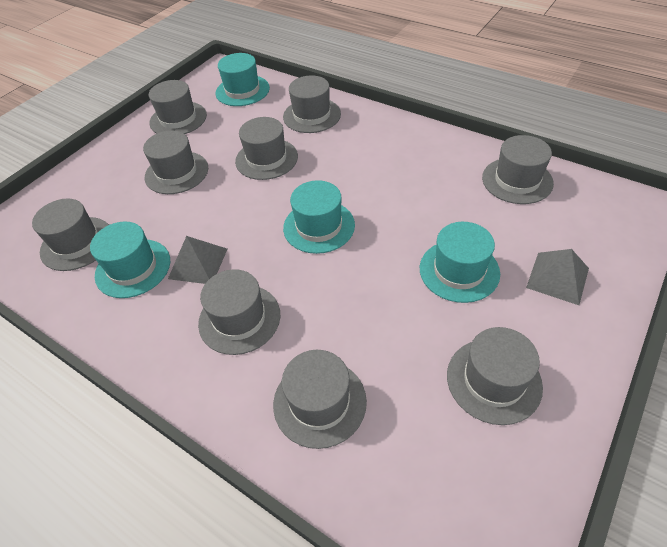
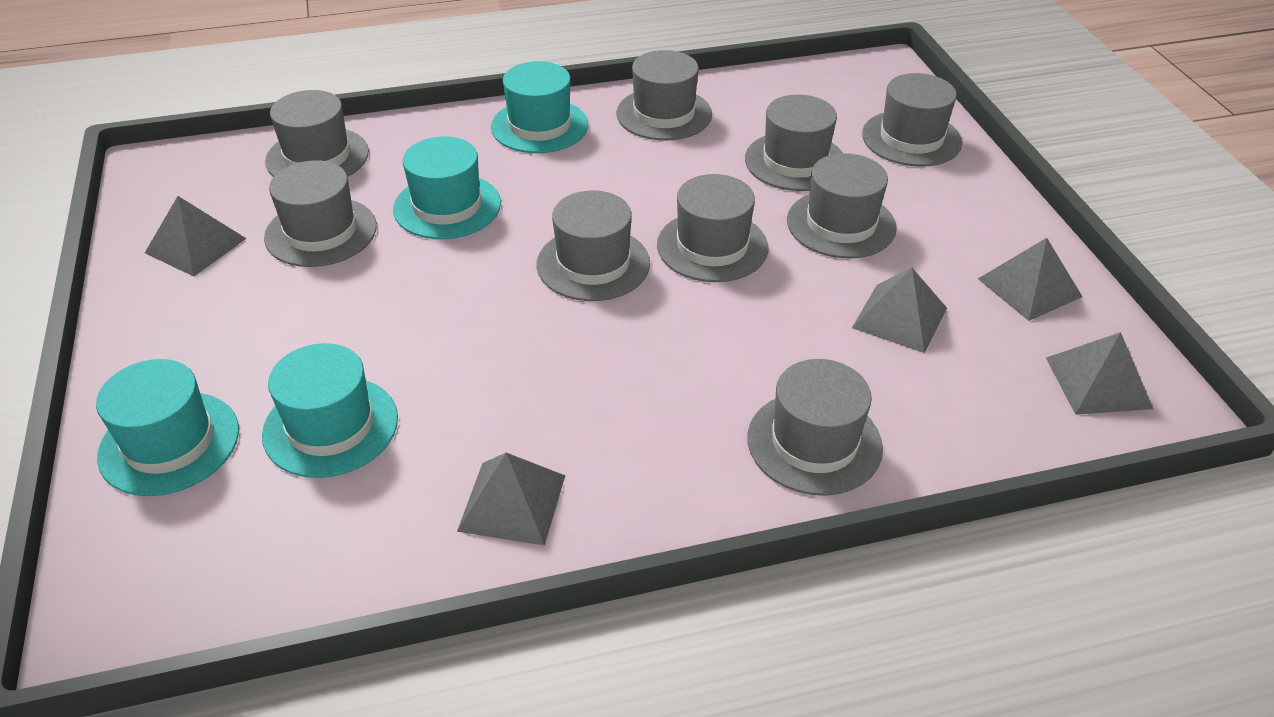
grey pyramid: [168,236,227,284] [526,249,589,305] = 2 -> [145,196,247,277] [457,453,565,545] [852,268,947,353] [978,238,1082,321] [1046,332,1153,415] = 5

